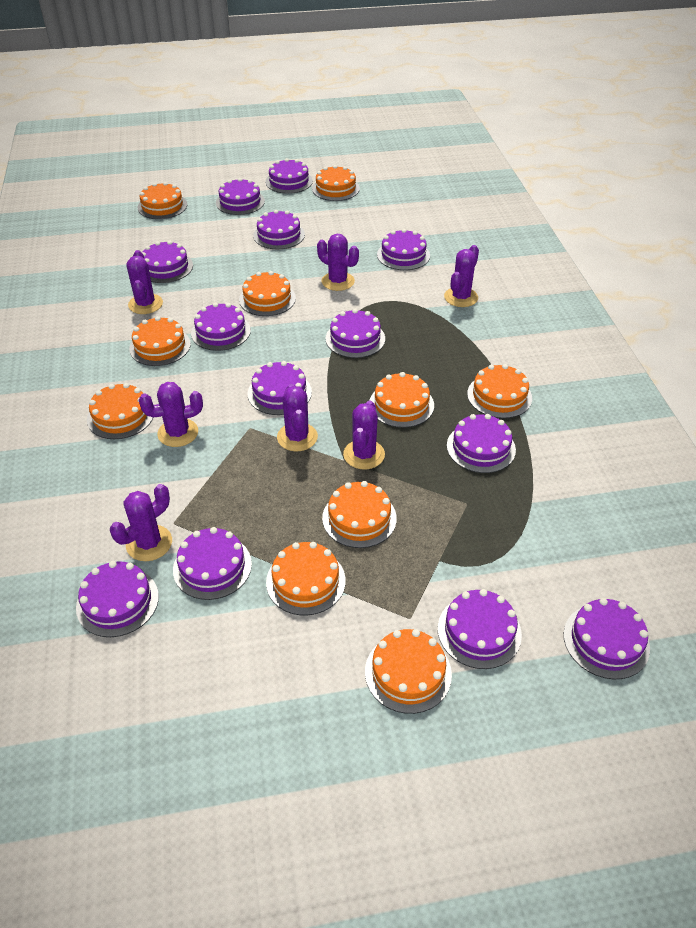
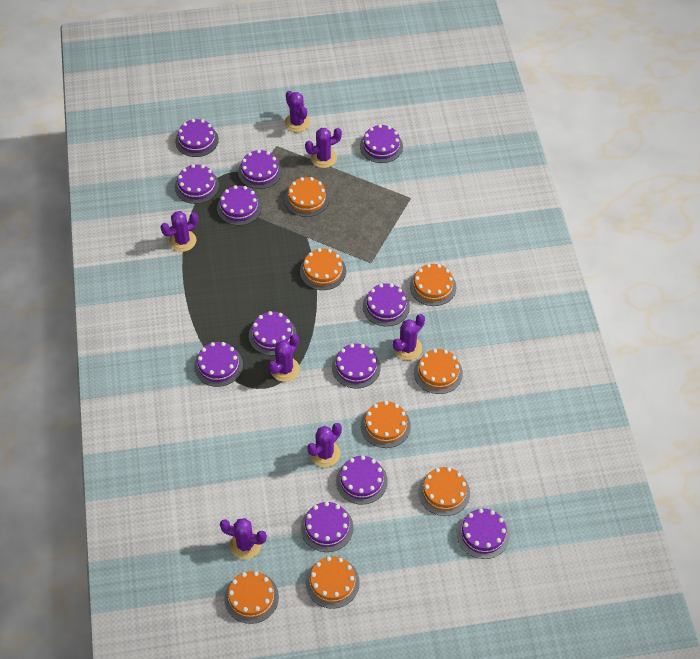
orange cake: [87,383,153,439] [129,316,191,366] [138,182,187,219] [239,271,296,316] [266,542,346,615] [312,165,360,201] [322,481,397,548] [365,629,452,714] [370,372,434,428] [467,364,532,418] = 10 -> [224,571,279,624] [285,177,329,217] [300,248,346,290] [306,556,360,609] [361,401,411,448] [410,264,456,306] [414,349,463,394] [418,467,470,516] = 8
purple cake: [76,561,159,637] [142,241,193,283] [173,527,252,600] [191,303,251,351] [216,178,265,215] [247,361,312,415] [253,210,305,249] [266,158,313,194] [325,309,385,358] [377,229,430,270] [438,589,522,669] [447,414,516,473] [564,598,650,679] = 13 -> [175,119,219,157] [175,164,219,204] [194,342,243,387] [217,185,262,226] [238,149,282,189] [249,311,297,356] [301,502,353,552] [332,344,381,389] [336,455,388,505] [360,124,403,163] [363,283,410,326] [457,508,510,559] = 12

